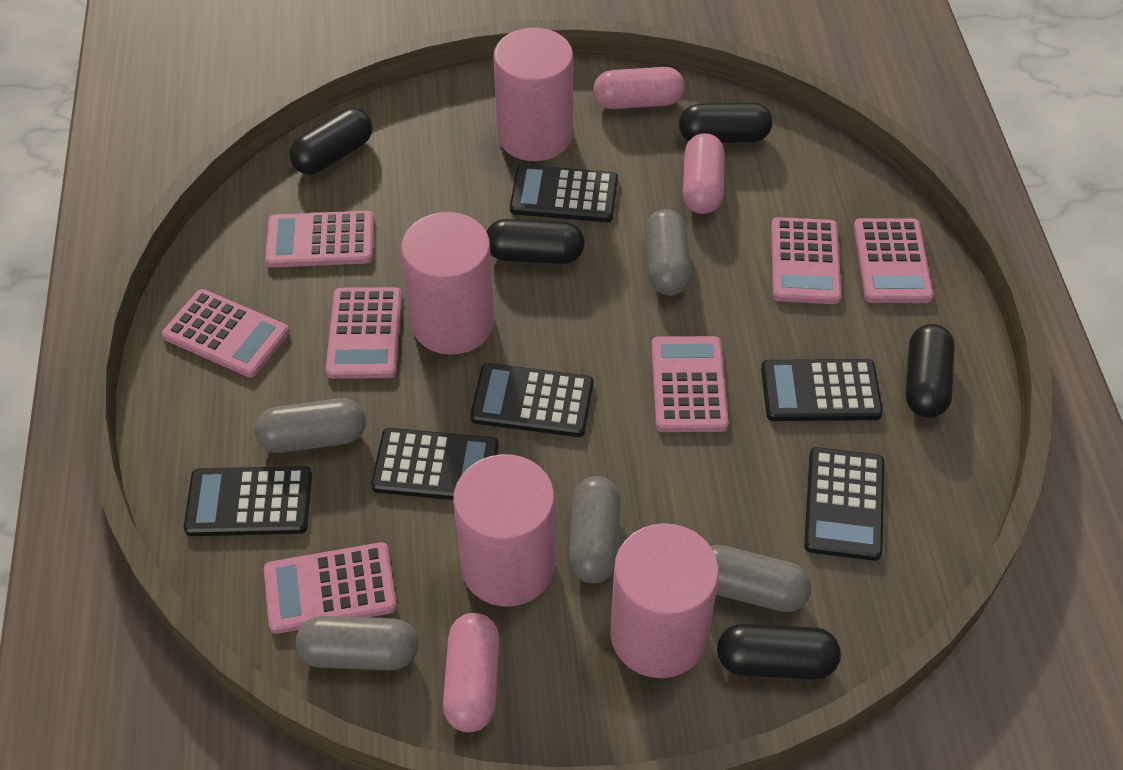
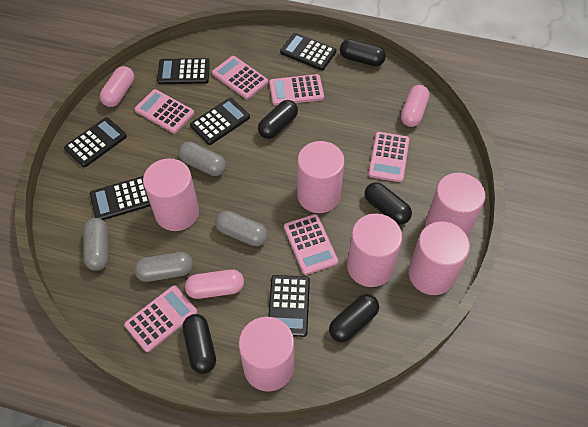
grey capsule: [255,398,366,453] [296,616,418,670] [569,476,620,583] [645,209,692,296] [710,545,811,612] = 5 -> [83,218,109,271] [134,252,193,282] [178,142,226,176] [215,211,268,246] = 4
pink calculator: [162,289,289,378] [264,542,397,634] [265,211,374,268] [325,287,402,379] [651,336,729,432] [771,217,841,304] [854,218,933,303] = 7 -> [124,285,197,352] [134,89,194,133] [212,56,268,99] [269,74,324,105] [284,214,338,275] [368,132,410,182] = 6
pink cylinder: [401,212,495,355] [453,454,555,607] [493,28,573,161] [610,523,719,678] = 4 -> [143,158,199,231] [238,317,294,392] [297,141,345,213] [347,214,402,287] [408,221,470,295] [425,173,485,237] = 6

